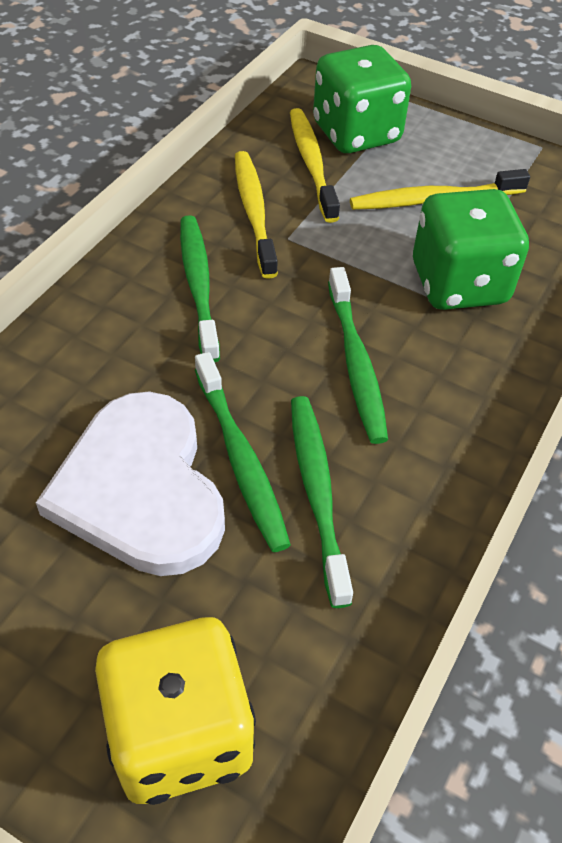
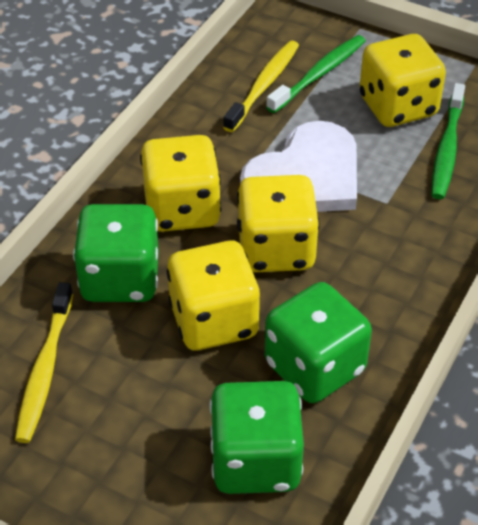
green dice: [313,45,411,153] [413,189,529,310] = 2 -> [73,204,159,302] [209,381,304,494] [265,282,372,403] = 3
green toothbrush: [180,215,220,362] [195,352,291,552] [291,396,353,608] [328,267,388,444] = 4 -> [266,35,366,113] [432,83,465,199] = 2
yellow dice: [95,617,256,805] = 1 -> [140,135,221,232] [166,241,260,350] [237,175,320,272] [359,34,446,127] = 4
yellow toothbrush: [235,151,278,279] [290,108,340,223] [350,169,530,210] = 3 -> [15,282,73,443] [223,41,299,132] = 2

